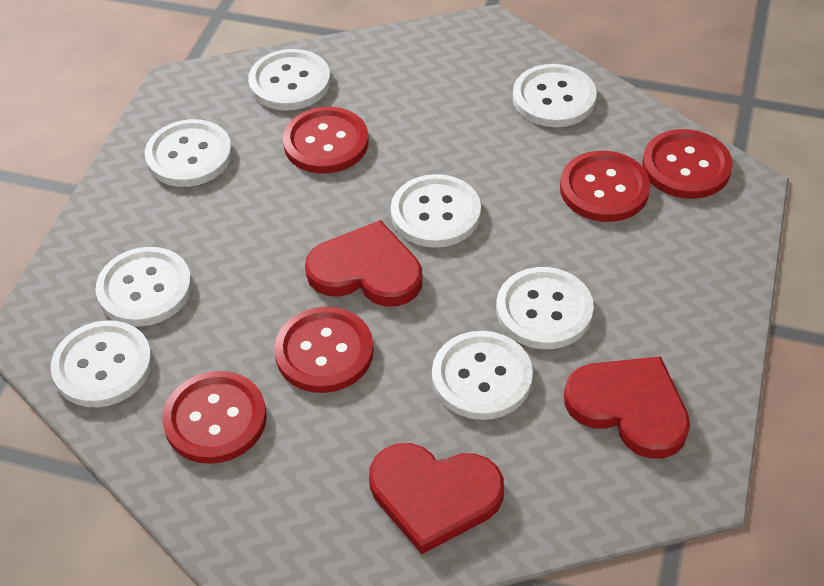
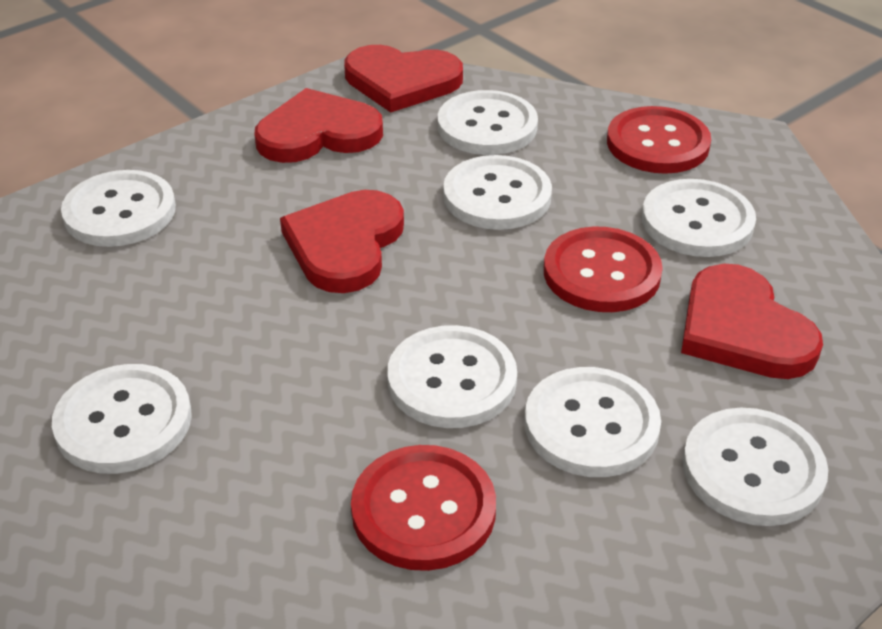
red button: [162,371,267,464] [274,307,374,393] [283,107,369,173] [560,151,651,222] [642,129,733,199] = 5 -> [351,445,496,571] [544,227,663,312] [607,106,711,174] = 3
red heart: [305,220,422,306] [369,443,504,554] [564,356,690,459] = 3 -> [254,88,383,163] [280,190,404,293] [344,45,463,113] [681,264,823,379] = 4

